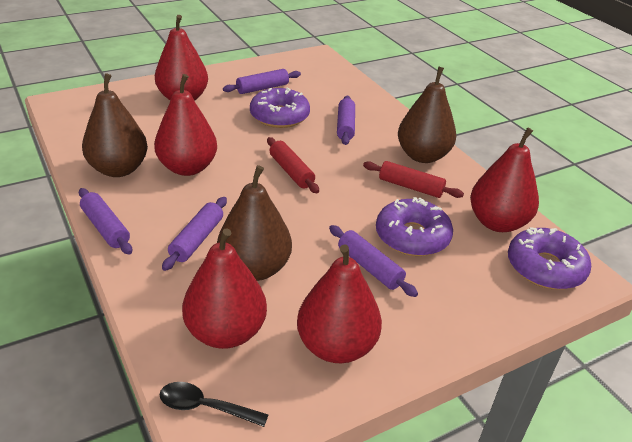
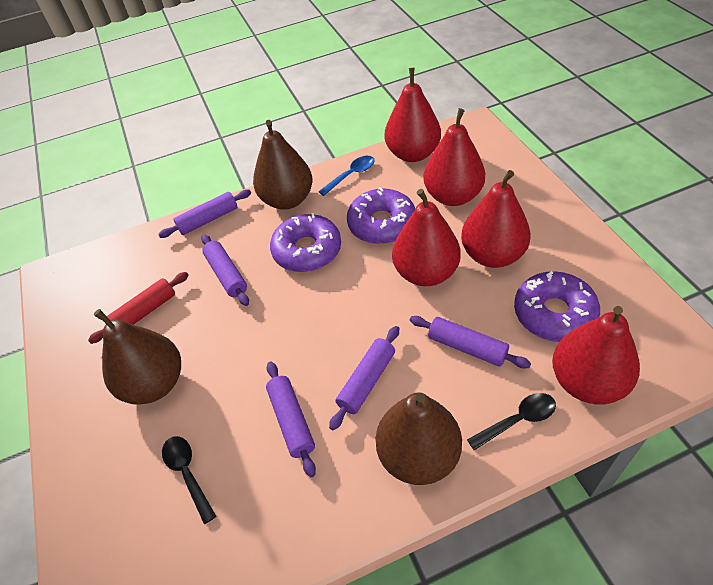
black spoon: [159,382,268,427] = 1 -> [162,436,216,524] [467,393,556,451] = 2
blue spoon: none = 0 -> [318,156,375,196] = 1
red rolling pin: [267,137,319,193] [363,161,464,198] = 2 -> [88,272,188,344] = 1

